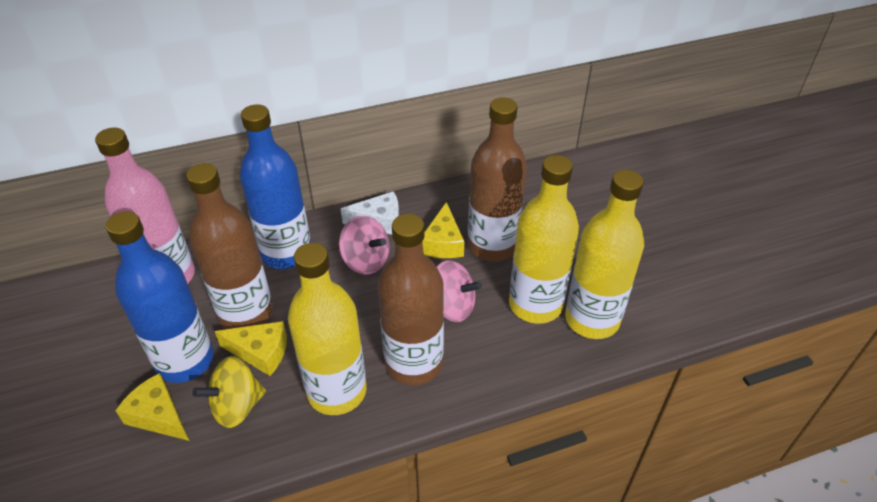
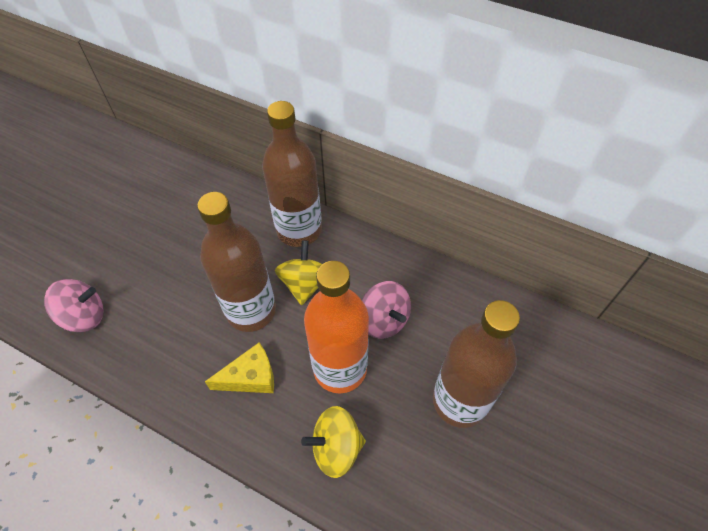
blue bottle: [105,211,214,383] [240,104,311,269] = 2 -> none = 0
orange bottle: none = 0 -> [304,261,369,393] = 1
pink bottle: [95,128,195,284] = 1 -> none = 0
white cheese: [341,191,399,235] = 1 -> none = 0
yellow bottle: [288,243,367,415] [509,155,579,324] [565,170,644,339] = 3 -> none = 0
yellow cheese: [115,373,190,441] [215,321,287,376] [423,202,464,258] = 3 -> [205,343,274,393] = 1
yellow spinning top: [192,356,266,428] = 1 -> [275,240,322,305] [301,406,366,478] = 2

